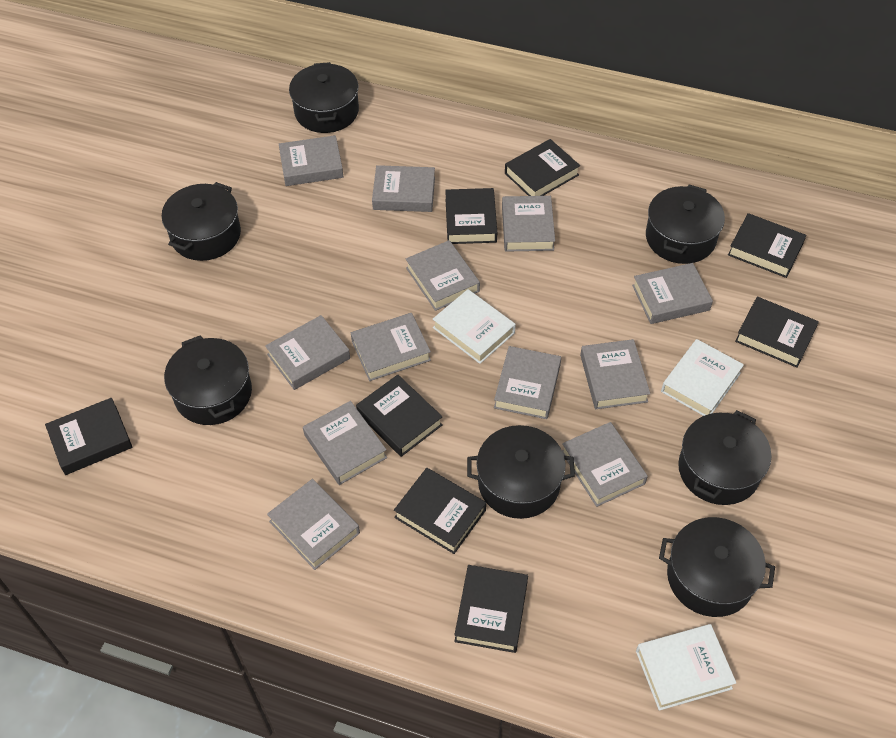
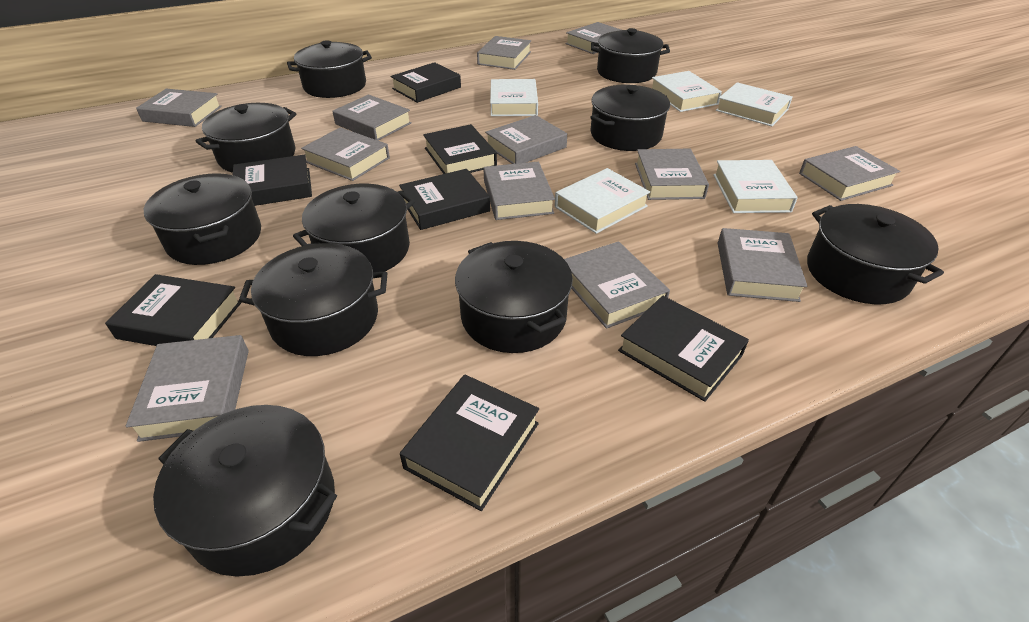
black book: [45,398,132,475] [356,375,443,457] [394,468,486,554] [445,188,497,244] [454,565,528,653] [505,139,580,196] [728,213,806,278] [735,296,819,368] = 8 -> [105,274,242,346] [233,154,312,206] [390,62,461,103] [399,169,490,230] [400,375,539,511] [423,124,497,174] [618,296,749,402] = 7
black pot: [162,182,241,261] [164,335,252,425] [289,62,359,133] [467,425,575,519] [646,185,725,264] [659,517,775,617] [678,410,771,505] = 7 -> [144,173,261,265] [153,405,337,576] [195,103,296,173] [239,243,387,356] [287,40,372,98] [293,184,415,272] [455,241,573,353] [590,85,670,151] [591,28,670,83] [807,204,944,304] = 10
white book: [433,289,516,364] [636,624,736,711] [661,339,744,416] = 3 -> [490,79,538,116] [555,168,650,234] [652,71,722,112] [713,160,798,213] [716,82,792,126] = 5

